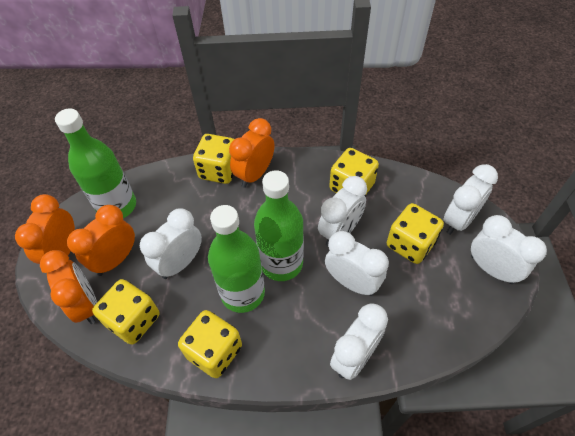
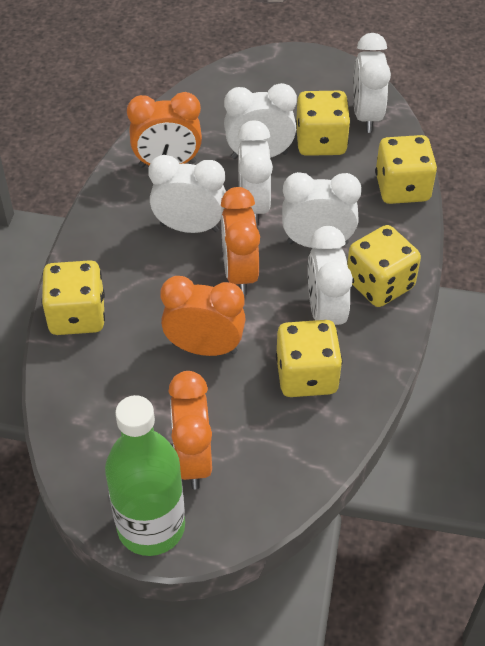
green bottle: [55,108,136,218] [208,205,265,313] [254,170,304,281] = 3 -> [105,395,185,556] = 1

